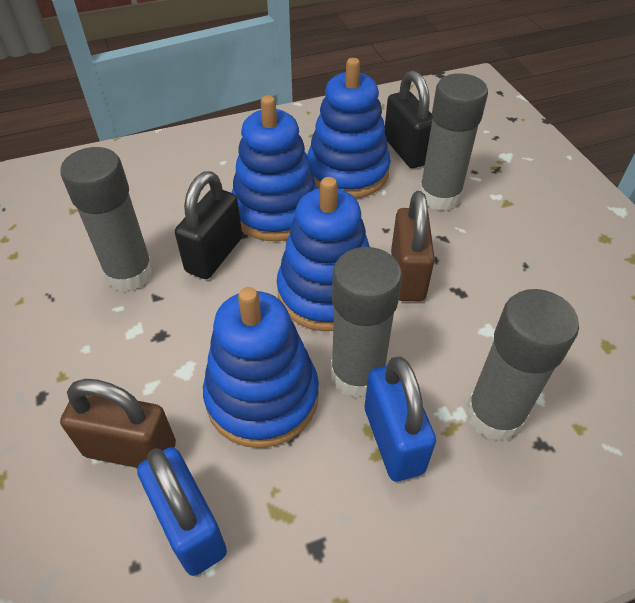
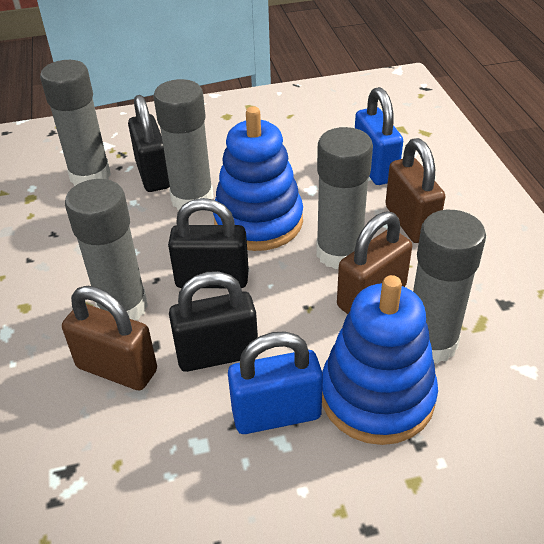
black padlock: [175,171,242,279] [384,71,433,168] = 2 -> [128,95,170,192] [168,198,249,288] [169,271,258,372] = 3
blue stacking toy: [203,287,319,448] [231,95,318,241] [277,177,370,331] [307,58,391,198] = 4 -> [213,106,303,251] [322,275,438,445] = 2
brown padlock: [60,379,176,468] [391,191,435,301] = 2 -> [62,286,157,390] [337,211,412,314] [385,138,445,243] = 3
grey glue stick: [60,147,154,292] [331,247,402,398] [419,73,488,211] [466,289,579,441] = 4 -> [40,60,111,186] [65,179,148,320] [153,79,214,211] [316,127,373,269] [413,210,486,364] = 5

